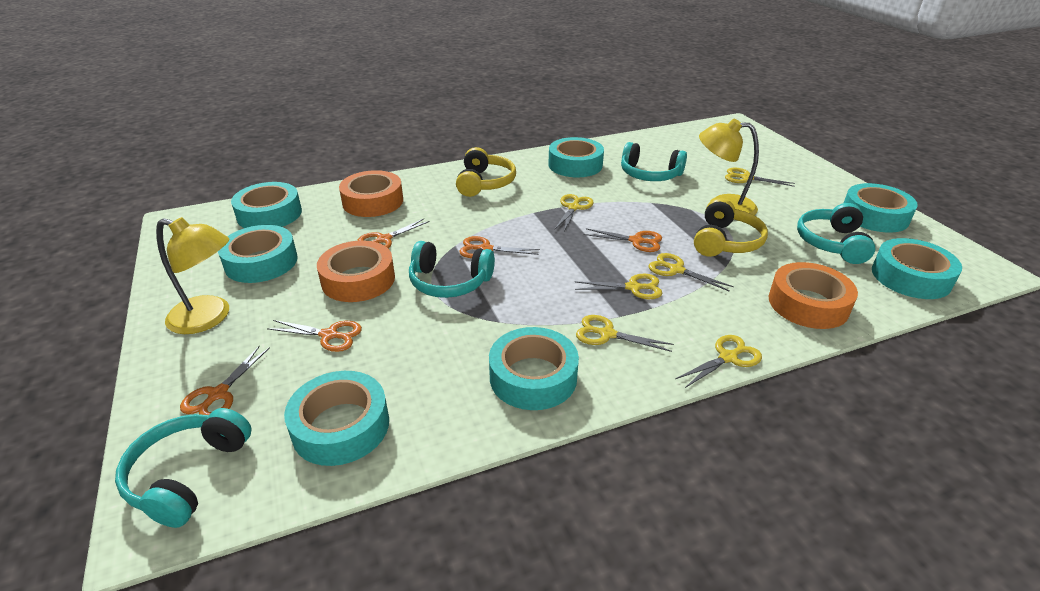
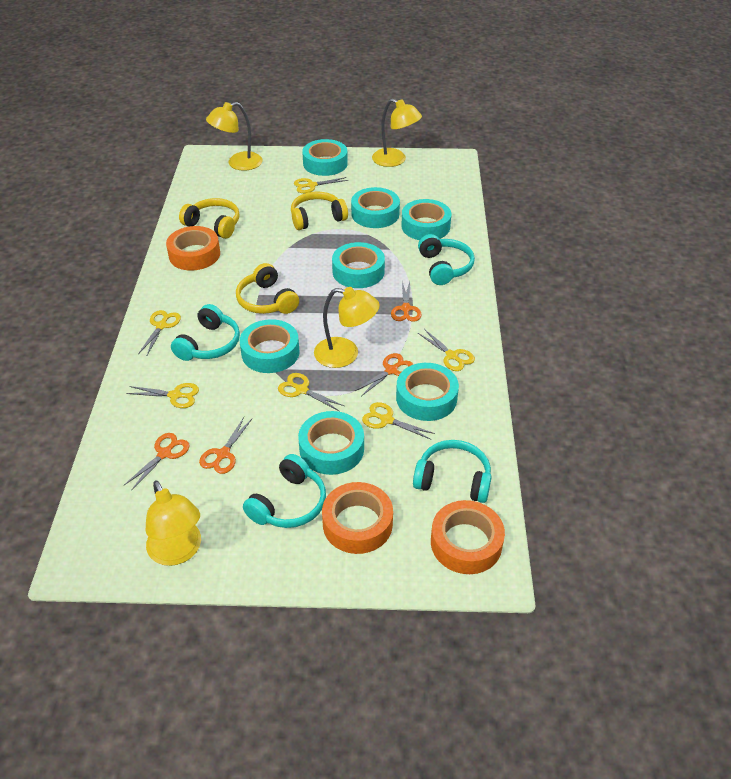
orange scissors: [180,345,270,415] [267,320,362,352] [357,219,430,248] [459,236,540,258] [584,228,662,252] = 5 -> [124,433,189,491] [199,417,252,474] [355,353,414,396] [391,281,422,322] = 4
yellow headphones: [456,147,516,197] [694,198,768,257] = 2 -> [179,198,239,239] [236,263,299,314] [291,192,348,230] = 3
yellow lamp: [156,217,229,334] [699,119,759,215] = 2 -> [145,480,201,566] [206,102,263,171] [314,287,380,368] [372,99,422,167] = 4

